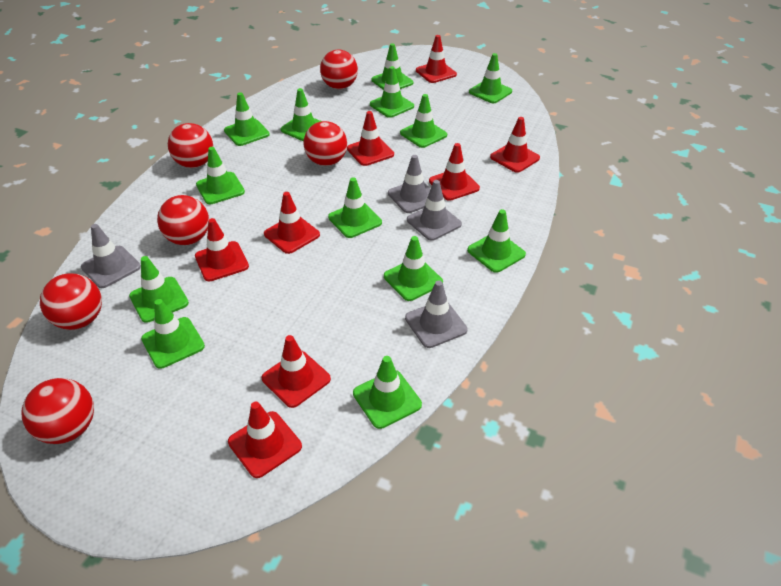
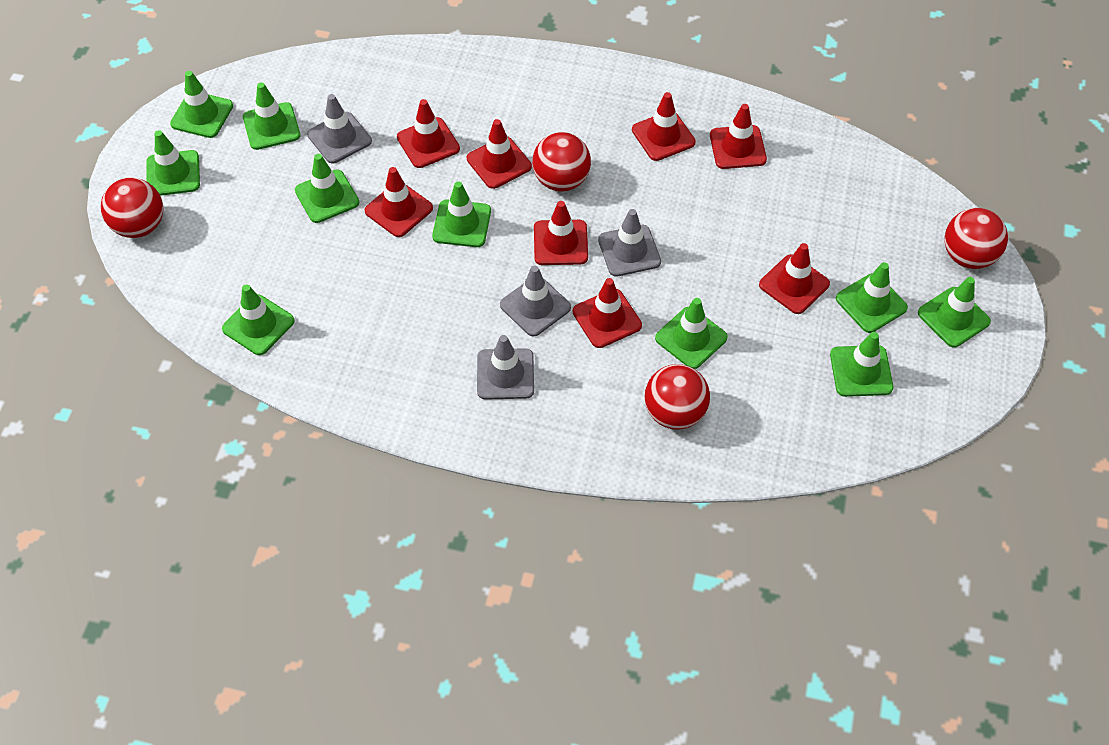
green traffic cone: [129,256,189,323] [141,299,205,369] [196,147,245,204] [224,92,270,146] [281,88,321,141] [328,177,382,238] [353,356,422,429] [370,66,414,118] [371,43,413,90] [384,236,443,301] [400,94,447,148] [467,209,526,273] [469,53,512,103] = 13 -> [146,130,200,196] [170,71,233,138] [222,285,295,355] [243,82,300,150] [295,154,359,223] [432,181,491,247] [655,298,728,369] [830,332,893,397] [836,262,908,333] [918,277,991,347] = 10
red ball: [22,378,94,444] [40,273,102,330] [157,195,209,245] [168,123,213,168] [303,121,347,166] [320,50,358,89] = 6 -> [101,178,164,238] [532,132,591,192] [645,364,710,430] [944,208,1008,269] = 4

